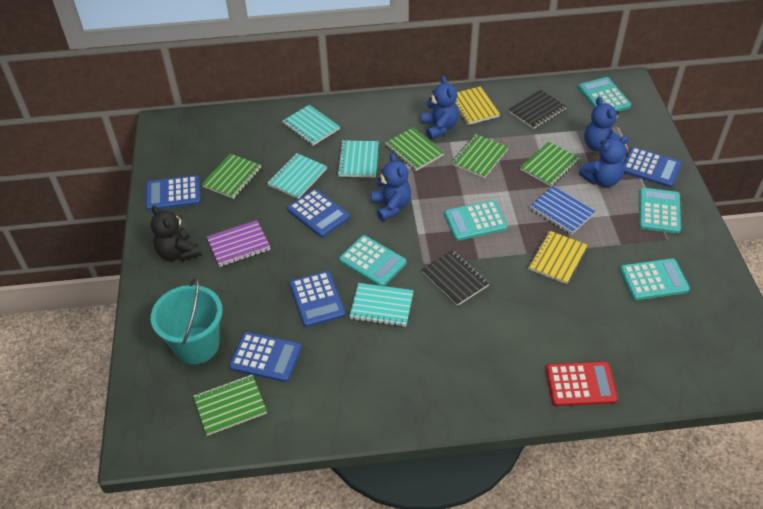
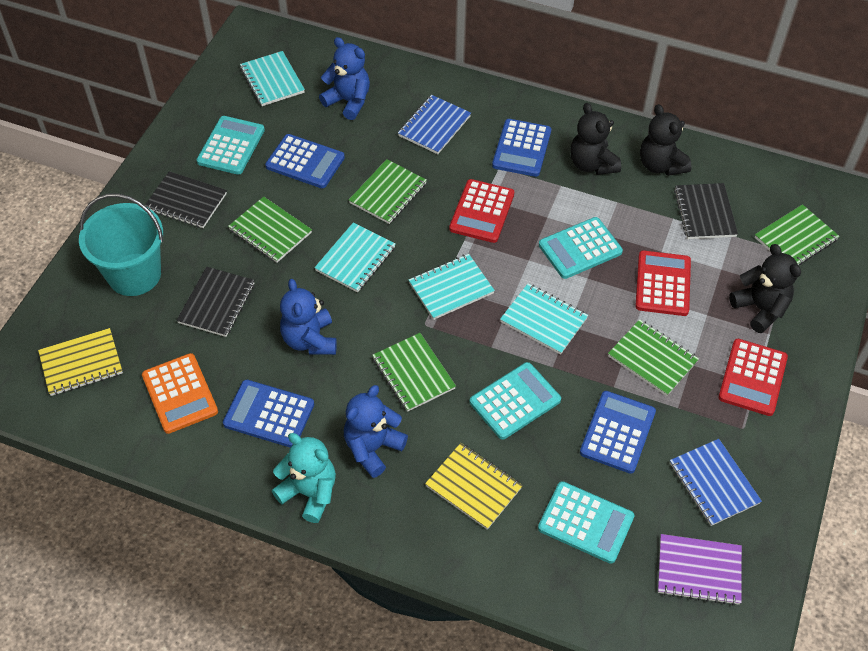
black notebook: [421,250,490,306] [508,90,567,129] = 2 -> [145,171,227,228] [177,267,254,337] [674,183,738,239] = 3
black teddy bear: [151,206,201,261] = 1 -> [570,103,621,175] [640,104,692,176] [729,244,801,333] = 3
blue calculator: [146,175,201,211] [229,332,301,382] [287,189,350,237] [290,271,345,327] [623,147,682,187] = 5 -> [223,380,314,448] [265,134,345,188] [492,119,551,177] [580,391,656,474] = 4
blue notebook: [529,186,595,235] = 1 -> [398,95,471,154] [670,439,762,526] = 2
blue teddy bear: [371,153,411,221] [422,76,459,139] [579,136,629,187] [584,97,621,152] = 4 -> [280,279,337,355] [319,37,370,120] [344,385,408,478] = 3
orange calculator: none = 0 -> [142,353,218,434] = 1
red calculator: [546,362,618,406] = 1 -> [449,179,515,243] [635,250,691,316] [718,339,788,416] = 3
turquoise calculator: [339,235,406,286] [444,200,508,241] [578,77,631,111] [620,258,690,300] [639,188,681,234] = 5 -> [196,116,265,175] [470,362,561,440] [538,481,634,564] [539,217,623,279] = 4
turquoise teddy bear: none = 0 -> [272,433,336,523] = 1

